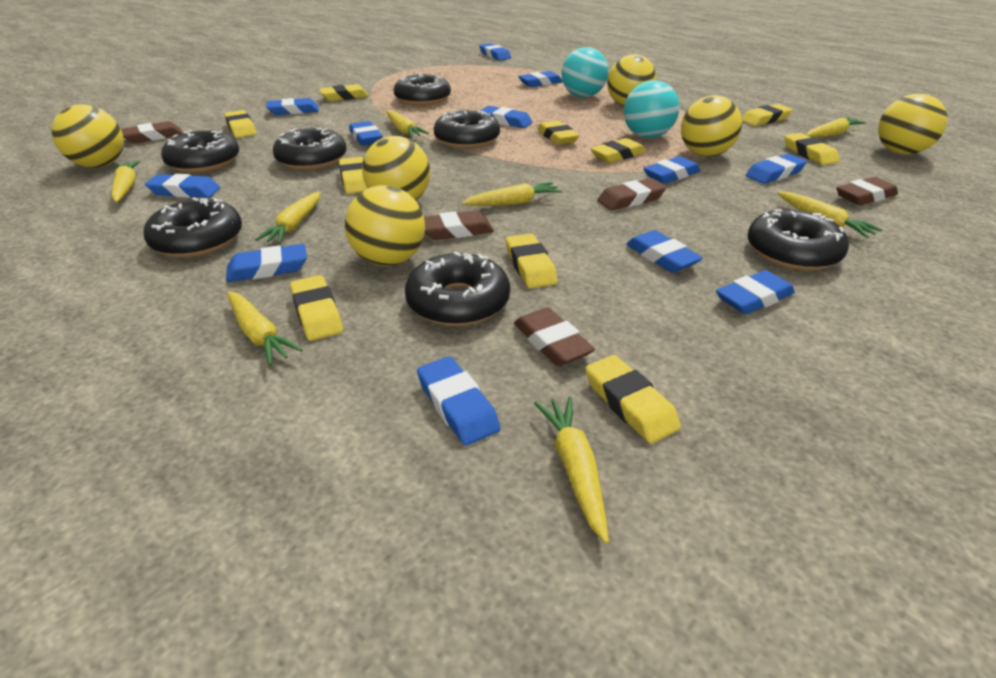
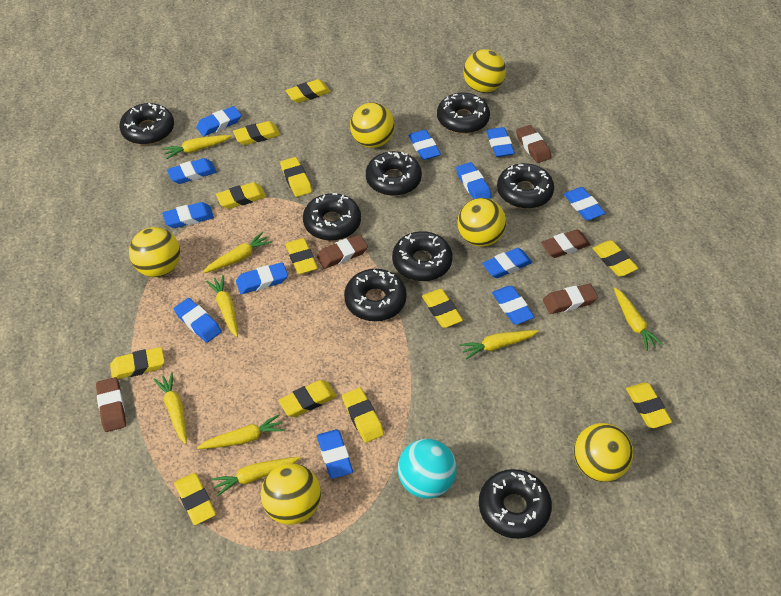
black donut: [143,198,242,258] [161,130,239,173] [273,128,347,170] [394,73,451,106] [405,251,510,326] [434,110,500,149] [748,209,849,271] = 7 -> [119,103,174,145] [303,193,361,241] [344,269,407,321] [366,151,422,196] [392,231,453,281] [437,93,490,134] [479,469,552,539] [497,163,554,209] = 8
turquoise ball: [562,47,608,98] [624,80,680,138] = 2 -> [398,439,457,499] = 1
yellow eraser: [224,110,256,138] [290,275,343,341] [319,84,369,101] [339,157,368,194] [506,233,558,288] [538,120,579,145] [585,355,681,444] [591,138,646,163] [742,104,793,126] [784,133,839,165] = 10 -> [110,347,165,379] [174,473,216,525] [216,182,266,209] [233,121,280,145] [278,380,337,417] [280,157,312,197] [285,238,318,274] [286,79,331,103] [342,388,384,443] [422,289,463,328] [592,240,638,276] [626,383,672,428] = 12

